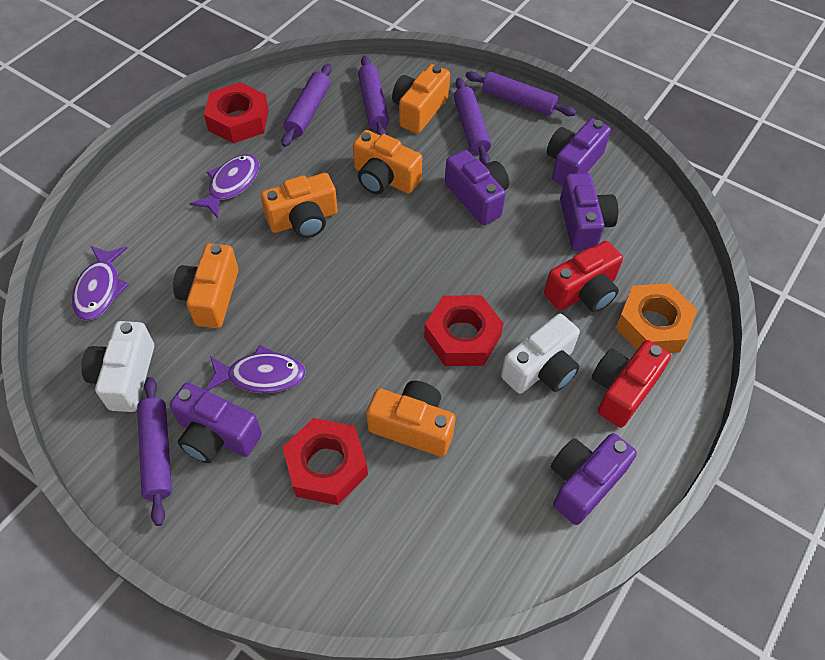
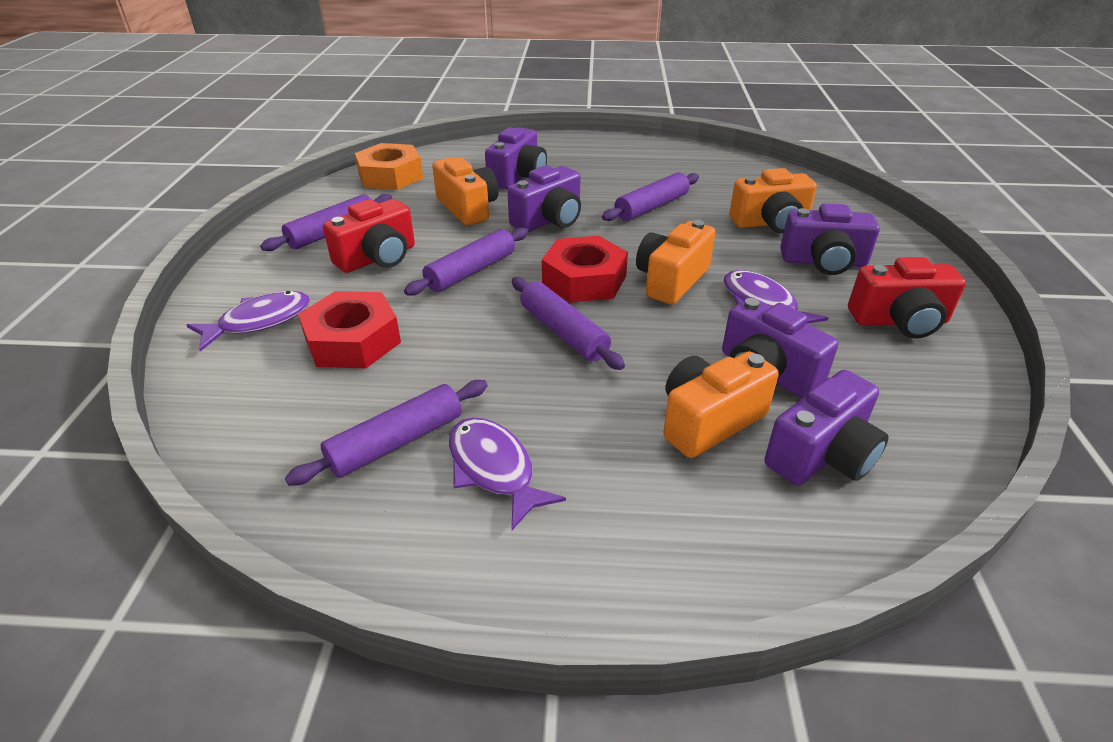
orange camera: [173,243,238,328] [261,173,338,238] [353,130,422,194] [367,381,456,457] [392,64,450,133] = 5 -> [432,157,499,225] [636,220,716,305] [663,351,779,458] [729,168,817,233] = 4
red nut: [204,82,269,144] [282,418,368,505] [424,295,504,366] = 3 -> [298,291,401,368] [542,236,628,303] = 2
white camera: [81,321,154,412] [501,314,580,394] = 2 -> none = 0

